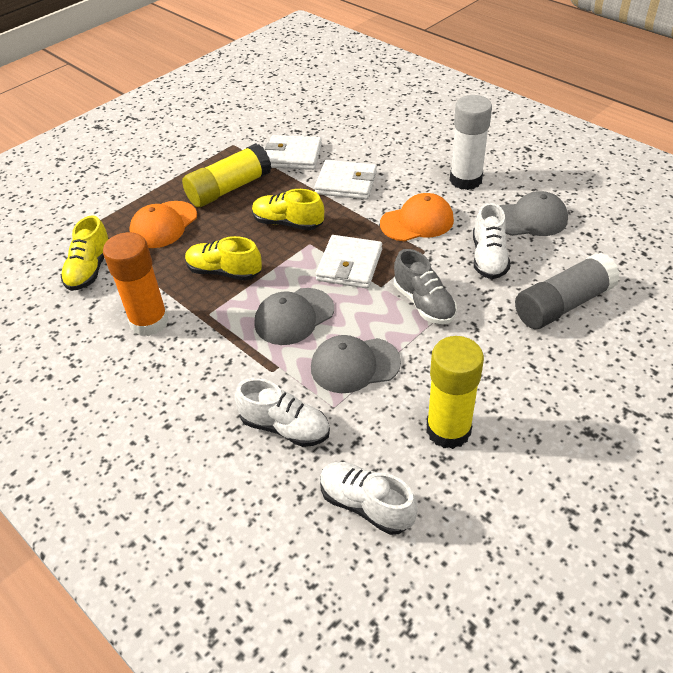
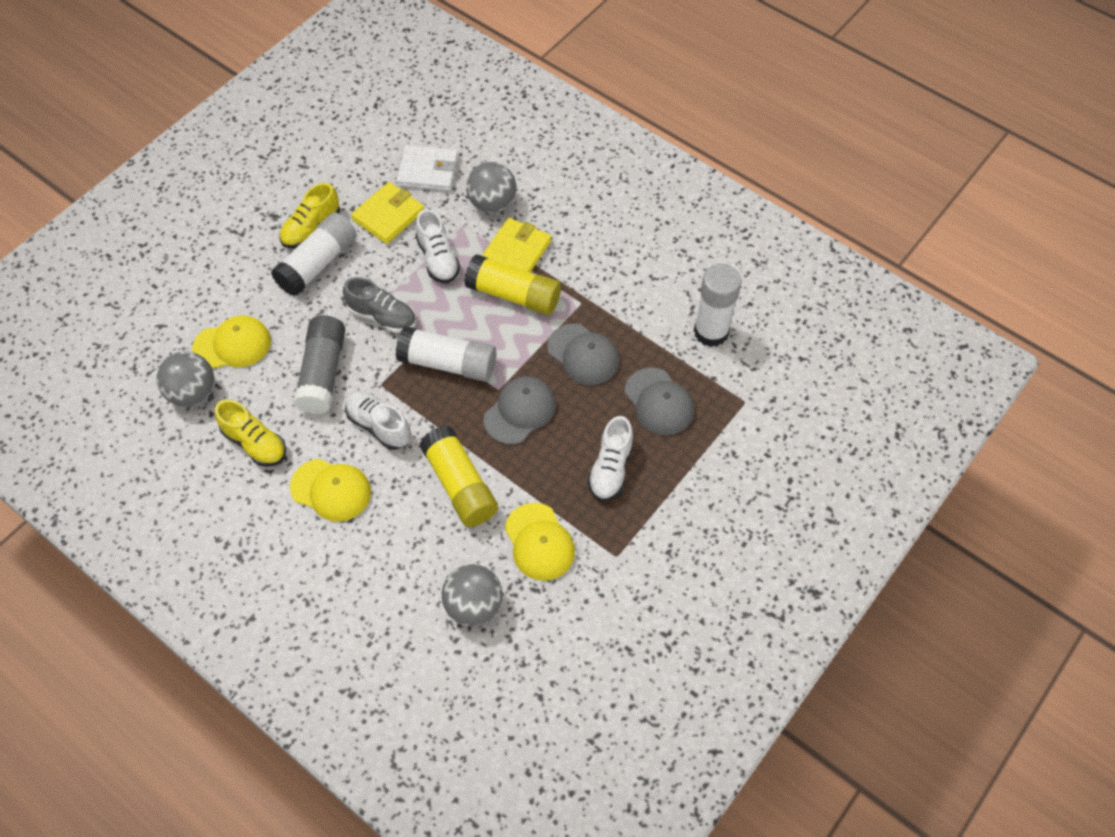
grey ball: none = 0 -> [156,351,214,407] [442,564,503,626] [466,162,516,213] = 3
orange cap: [129,201,197,248] [380,193,454,241] = 2 -> none = 0
orange glue stick: [103,232,169,336] = 1 -> none = 0
white glue stick: [450,95,492,190] = 1 -> [271,212,357,296] [396,326,496,382] [694,264,741,347] = 3
white wallet: [265,135,322,170] [314,160,377,199] [316,235,382,289] = 3 -> [397,145,458,191] = 1
yellow cap: none = 0 -> [192,315,271,368] [290,459,371,521] [505,503,575,581] = 3
yellow shoe: [61,215,109,291] [185,236,262,281] [252,189,324,230] = 3 -> [215,399,286,467] [280,183,340,248] = 2
yellow wallet: none = 0 -> [351,182,424,244] [482,218,551,273] = 2

